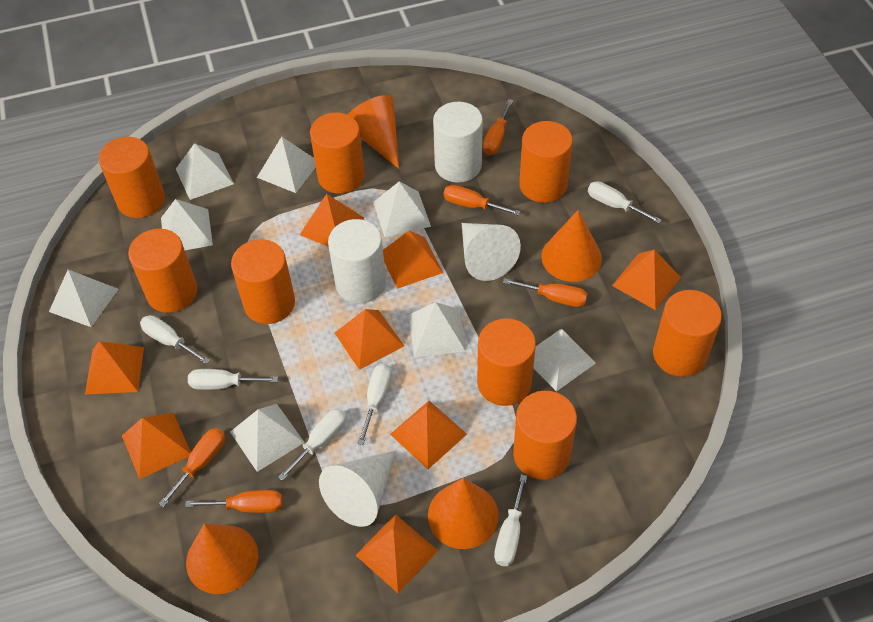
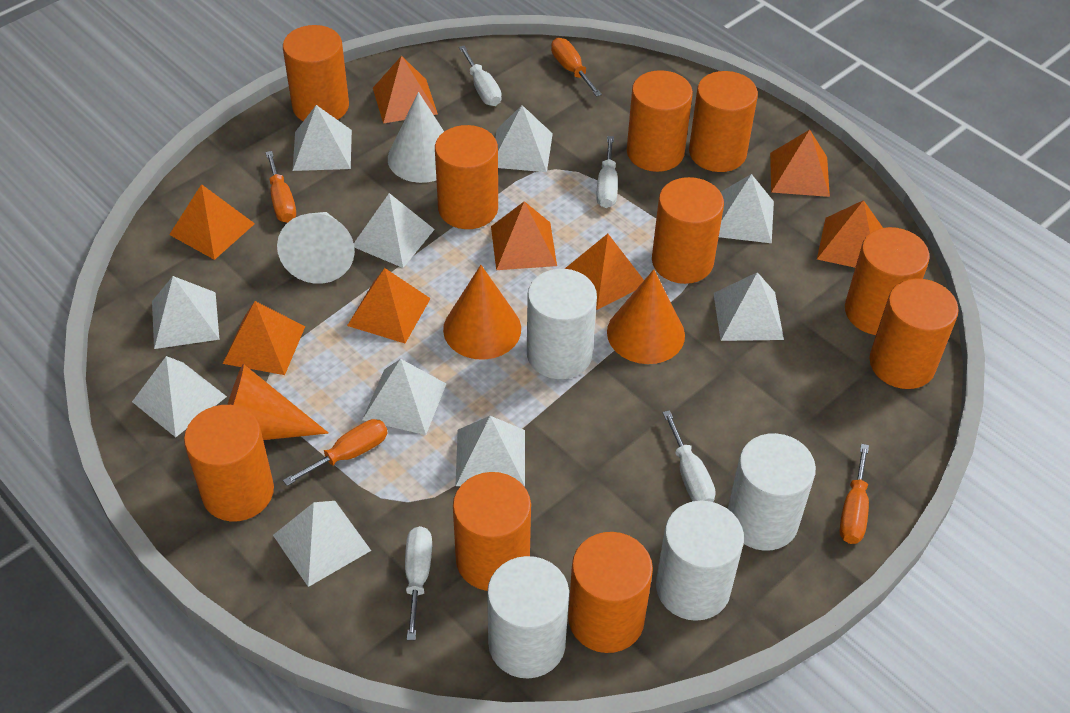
orange cone: [186,524,258,594] [347,95,399,169] [428,478,499,549] [541,210,602,282] = 4 -> [227,364,329,440] [443,265,521,360] [607,269,685,364] = 3
orange cylinder: [99,137,165,218] [128,229,197,313] [231,239,295,324] [310,113,365,194] [477,318,536,406] [513,391,577,480] [519,121,573,203] [653,290,722,377] = 8 -> [184,405,274,521] [283,25,349,121] [435,125,498,229] [453,472,531,591] [568,532,653,653] [627,70,693,172] [652,177,724,284] [689,71,758,172] [845,227,930,335] [869,279,959,389] = 10
orange screwdriver: [159,428,225,507] [185,490,283,513] [444,185,521,216] [483,99,513,155] [503,278,587,307] = 5 -> [266,151,296,223] [283,419,388,486] [551,38,602,97] [840,444,869,544] = 4
white cylinder: [328,219,386,304] [433,102,483,183] = 2 -> [487,556,569,678] [527,269,597,379] [656,501,744,621] [728,433,816,551] = 4
white pyramid: [49,270,118,327] [161,199,213,250] [176,143,234,200] [230,404,305,472] [257,137,316,193] [373,181,431,237] [409,302,466,357] [533,329,596,392] = 8 -> [132,356,227,437] [152,276,219,349] [273,501,371,587] [293,105,352,171] [354,193,435,268] [362,359,446,435] [456,416,525,487] [495,105,553,172] [713,272,784,341] [719,174,774,243] = 10
white screwdriver: [140,315,210,364] [188,369,278,390] [278,409,347,481] [357,364,392,445] [494,474,527,566] [588,181,661,224] = 6 -> [405,526,432,640] [459,46,502,106] [596,136,618,208] [663,410,716,502] = 4

